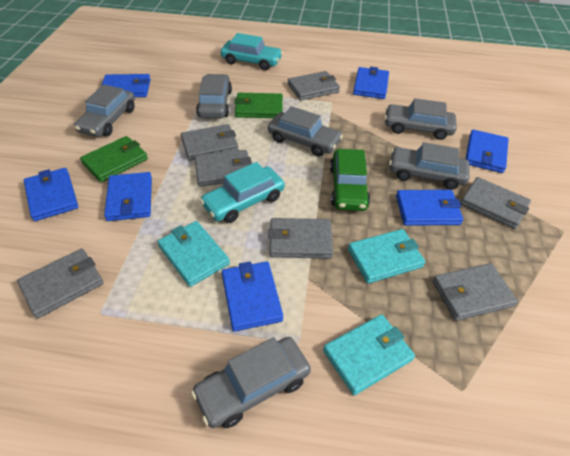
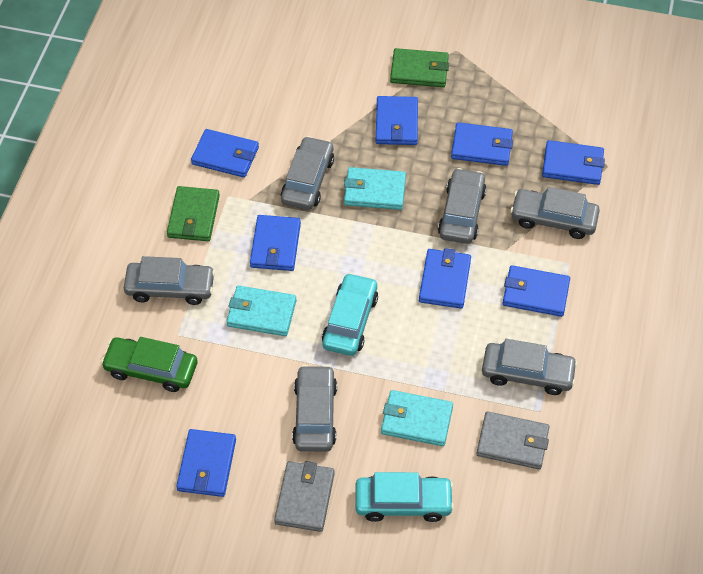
blue wallet: [24,168,78,221] [101,74,151,97] [104,172,152,221] [222,261,283,331] [353,67,389,99] [396,190,463,226] [466,130,509,173] = 7 -> [176,429,236,497] [191,129,259,178] [250,215,301,271] [376,96,418,145] [419,248,471,309] [451,122,513,166] [503,265,570,317] [542,140,605,185] = 8
grey wallet: [17,249,103,319] [181,124,239,161] [195,150,252,187] [268,218,333,259] [288,71,340,101] [433,263,518,321] [460,177,531,229] = 7 -> [274,461,335,532] [476,411,549,469] = 2

